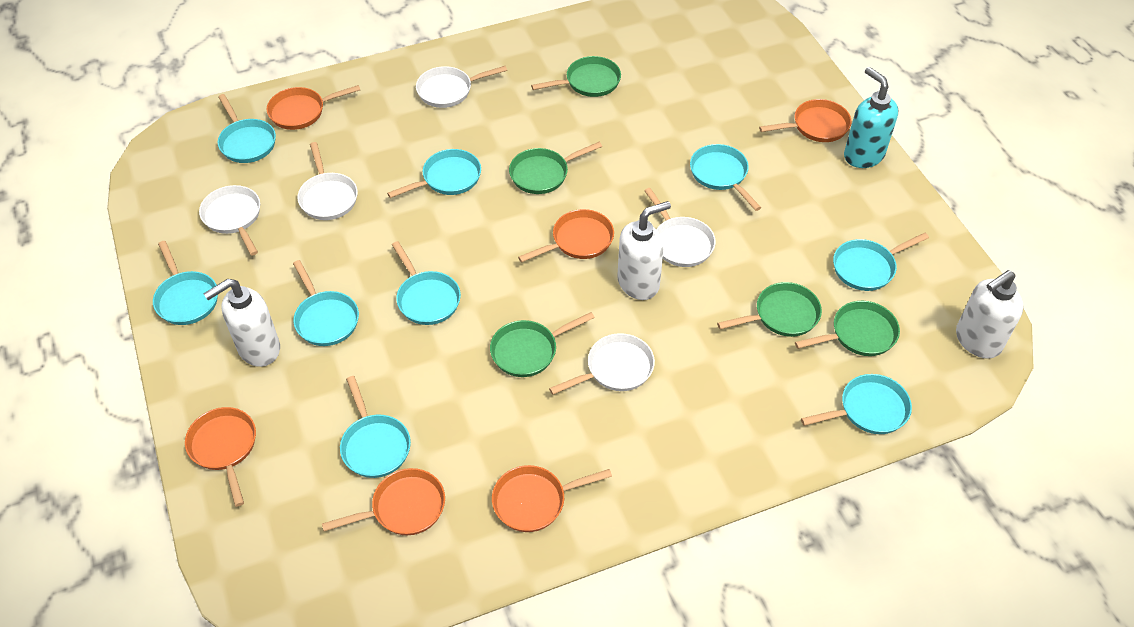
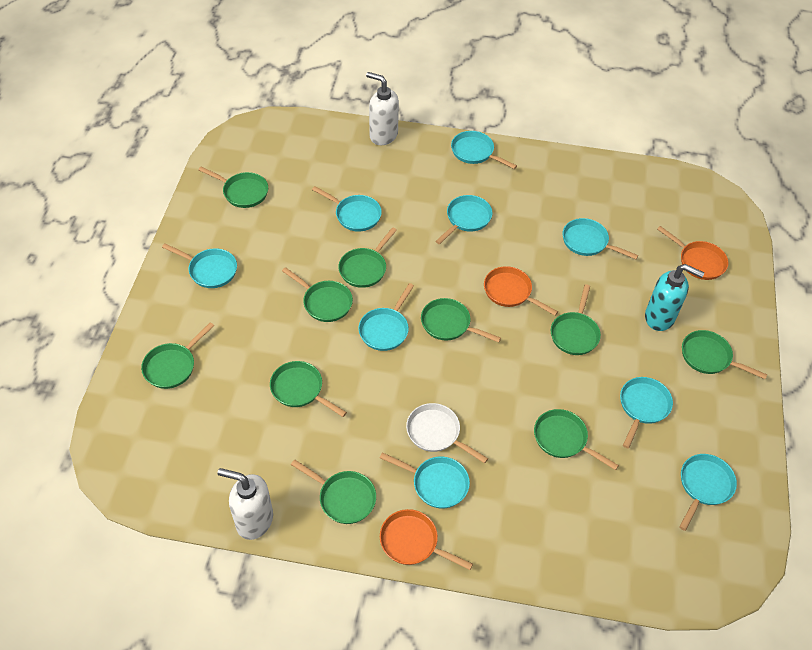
green pan: [490,312,595,377] [509,142,602,194] [531,56,621,97] [717,282,822,337] [795,301,900,356] = 5 -> [141,322,214,389] [199,167,268,208] [270,361,347,417] [282,267,353,322] [291,459,376,524] [338,227,397,288] [421,298,501,343] [534,409,619,470] [551,284,601,355] [682,330,768,379] = 10
orange pan: [185,407,256,507] [267,85,360,130] [322,468,445,535] [492,465,612,532] [518,209,614,262] [759,99,851,142] = 6 -> [380,509,473,570] [484,266,558,316] [657,226,729,280] = 3
white pan: [199,185,260,256] [297,142,358,220] [416,66,507,108] [549,333,655,395] [644,188,716,267] = 5 -> [406,403,488,463] = 1
white soap dispenser: [203,279,280,367] [617,201,671,300] [956,270,1024,359] = 3 -> [218,468,273,540] [366,72,399,145] = 2

